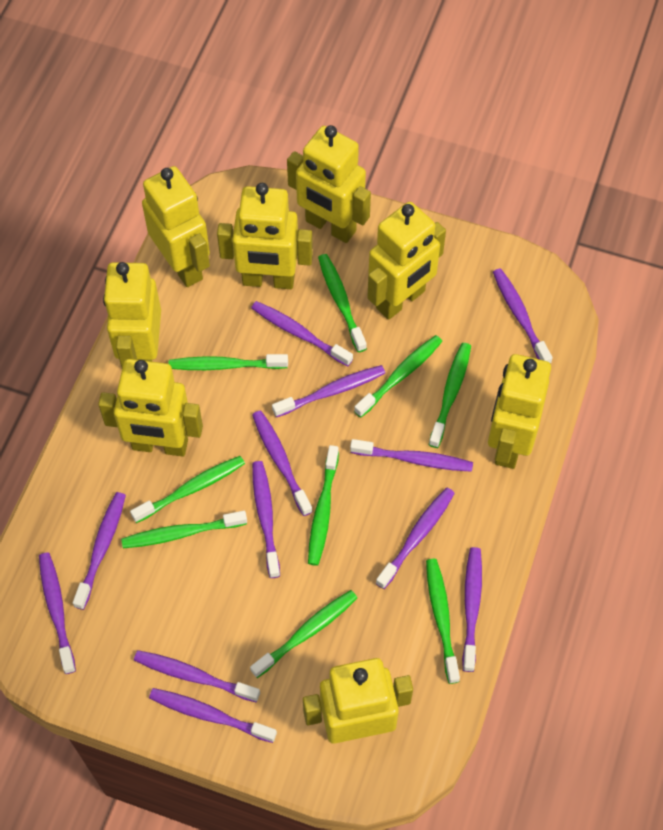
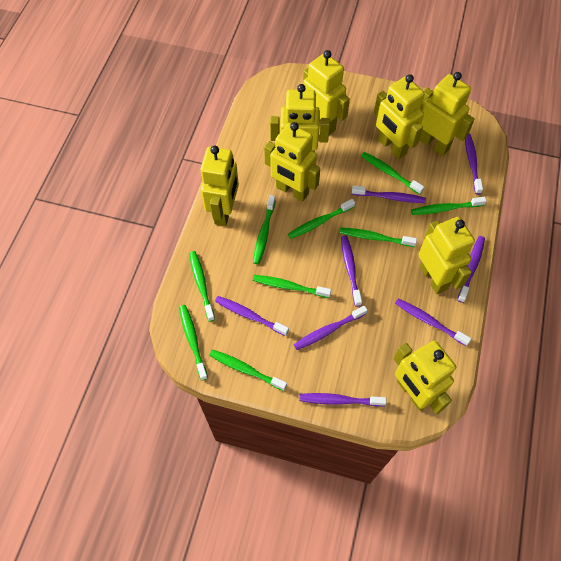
purple toothbrush: [39,552,76,674] [73,492,126,610] [134,650,260,702] [149,688,277,743] [251,301,353,366] [252,410,313,516] [252,461,280,578] [272,365,385,417] [350,439,473,472] [376,488,455,589] [462,547,482,672] [493,268,553,364] = 12 -> [215,296,289,336] [294,306,368,350] [299,393,387,407] [341,235,362,306] [352,185,426,203] [395,298,471,346] [458,236,485,303] [465,133,483,194] = 8

